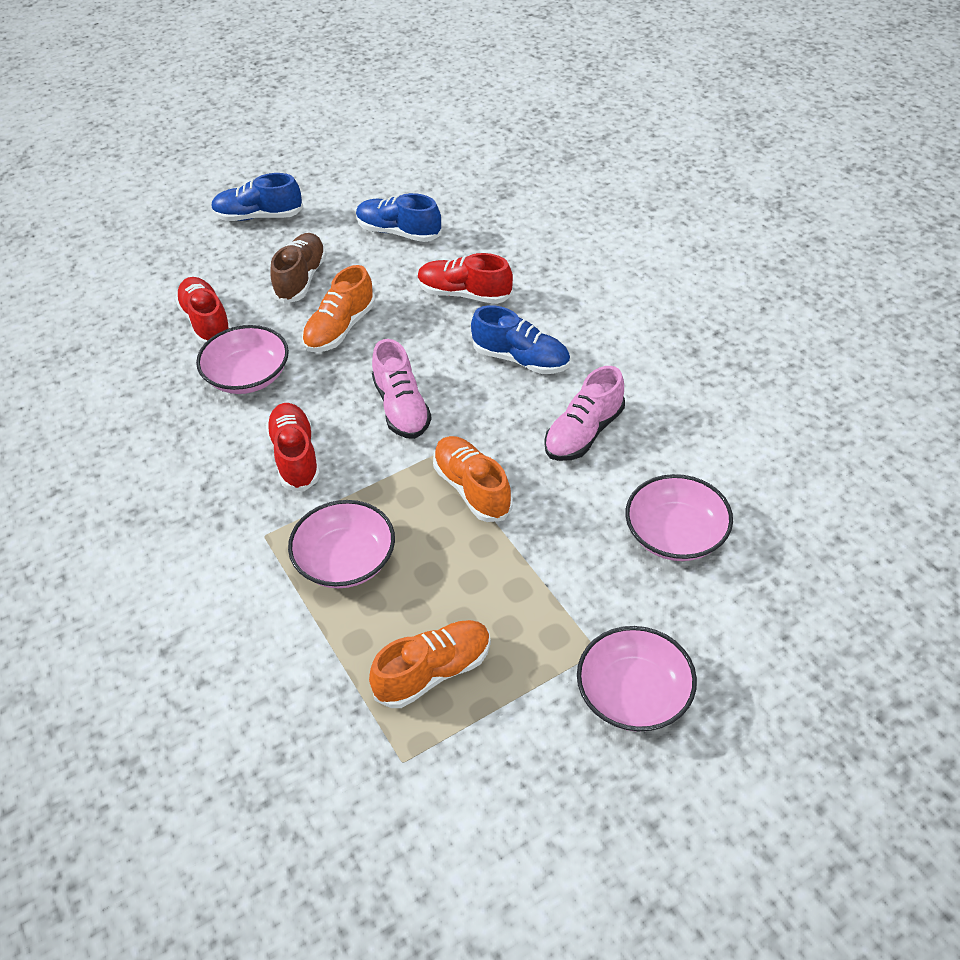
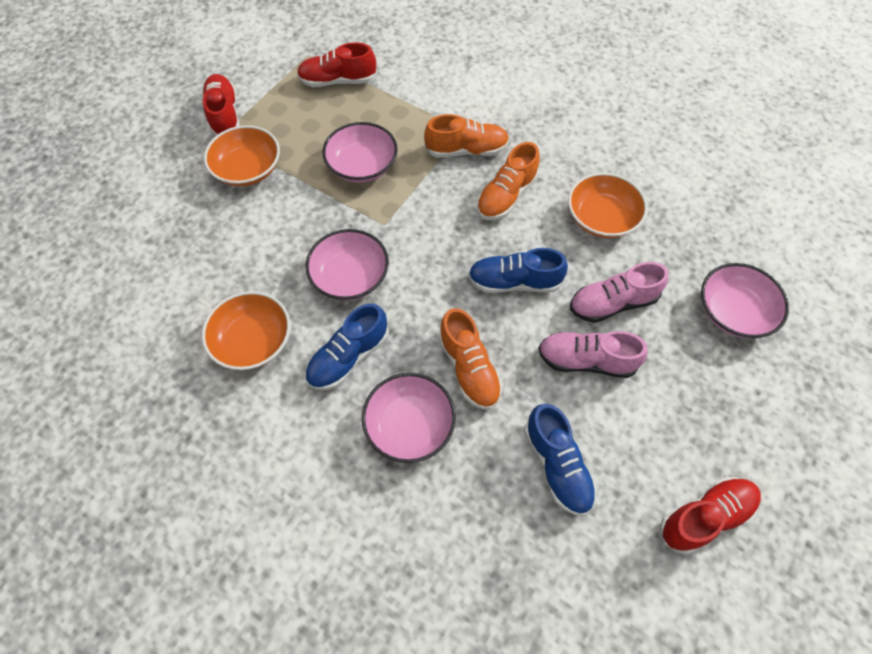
brown shoe: [271,233,327,304] = 1 -> none = 0
orange bowl: none = 0 -> [202,291,290,370] [204,125,280,186] [568,173,648,238] = 3

